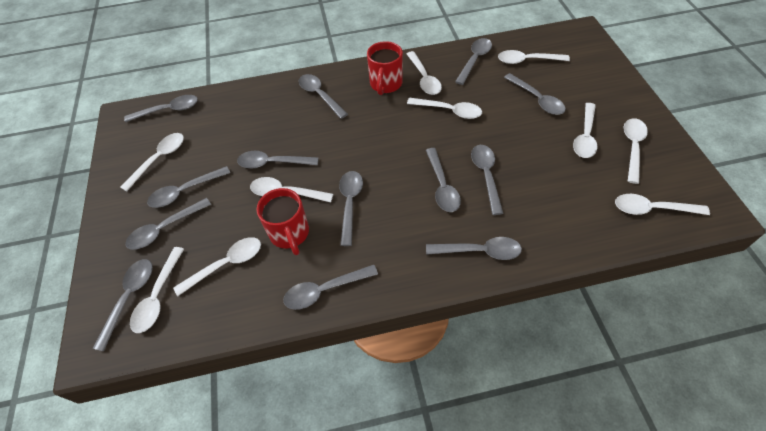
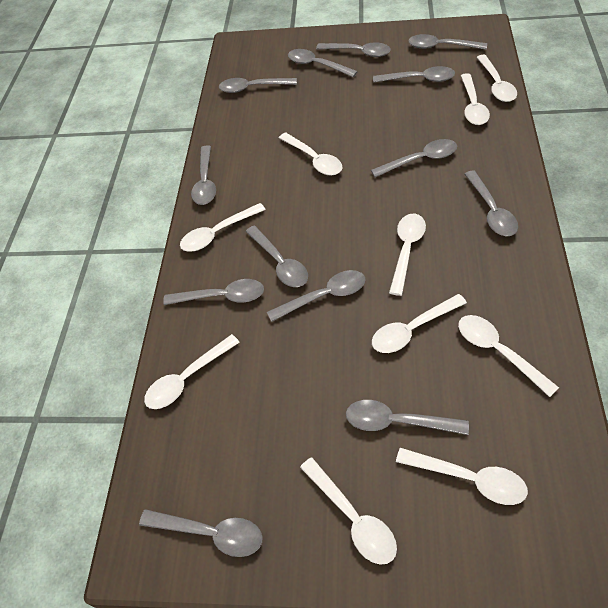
red mug: [257,188,309,255] [367,41,403,95] = 2 -> none = 0

